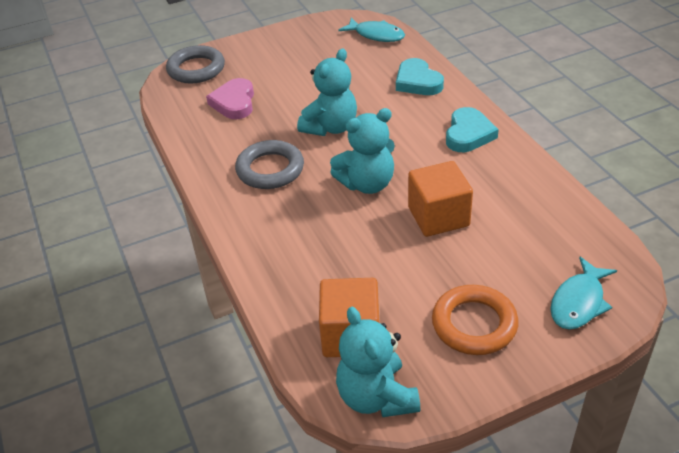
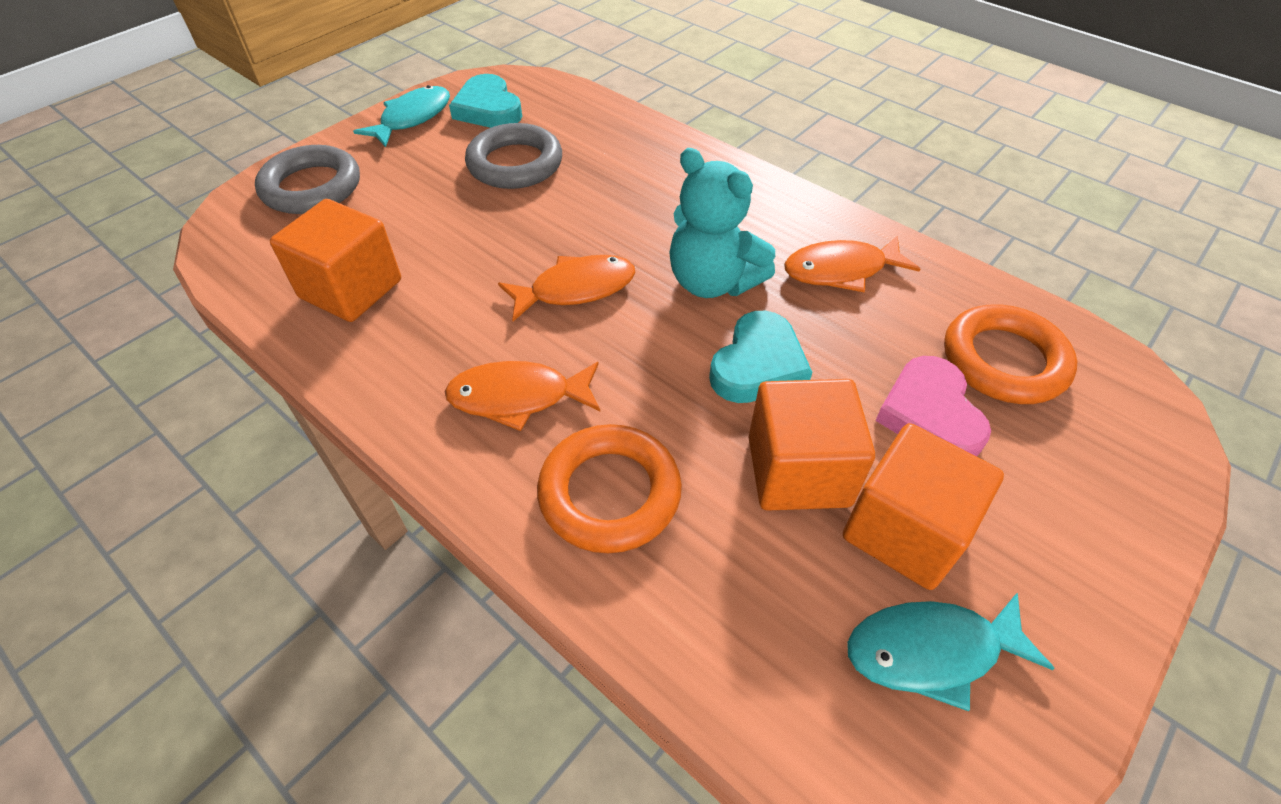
orange cube: [319,278,379,357] [408,161,473,237] = 2 -> [270,199,401,322] [749,379,875,511] [843,423,1004,590] = 3
orange fish: none = 0 -> [445,361,600,431] [498,255,636,322] [784,235,920,292] = 3
orange ring: [432,285,519,355] = 1 -> [537,424,682,553] [944,305,1077,404] = 2
turquoise teddy bear: [297,49,357,136] [330,108,395,194] [336,307,420,417] = 3 -> [669,148,775,298] = 1

